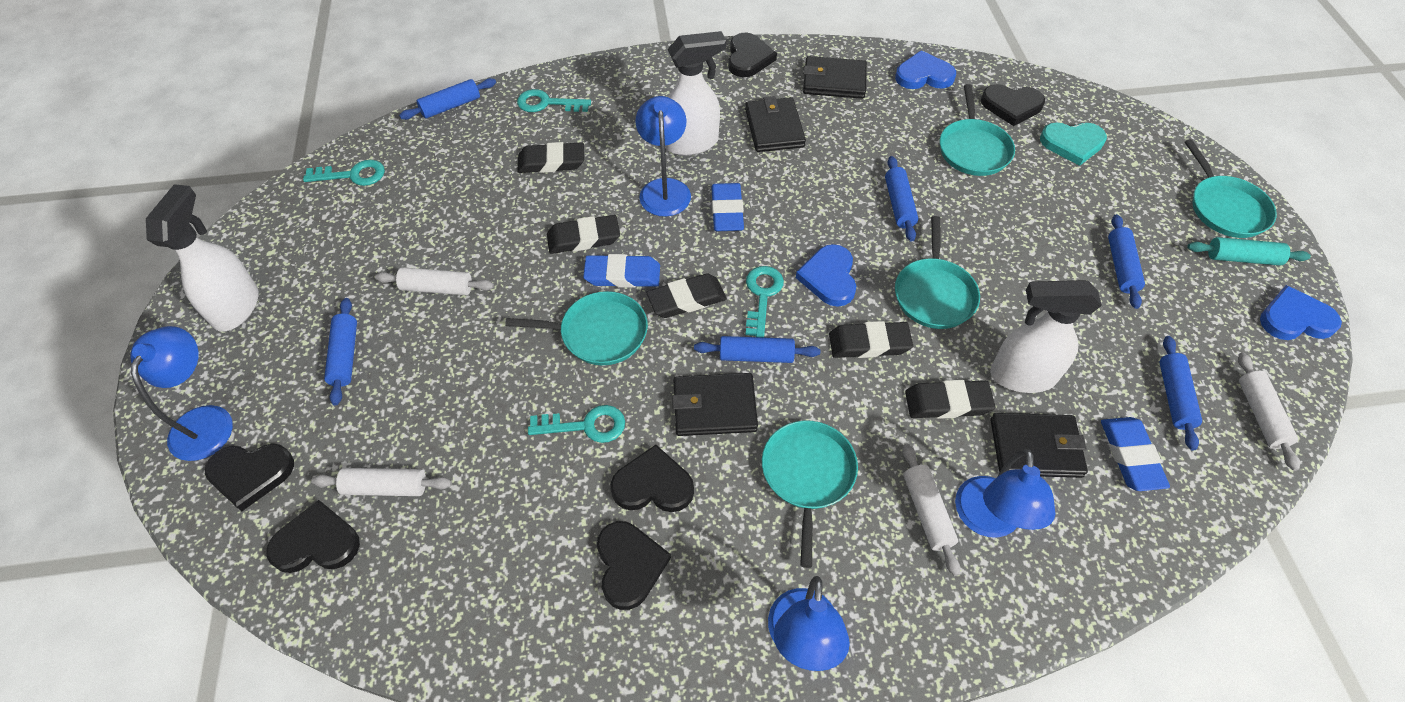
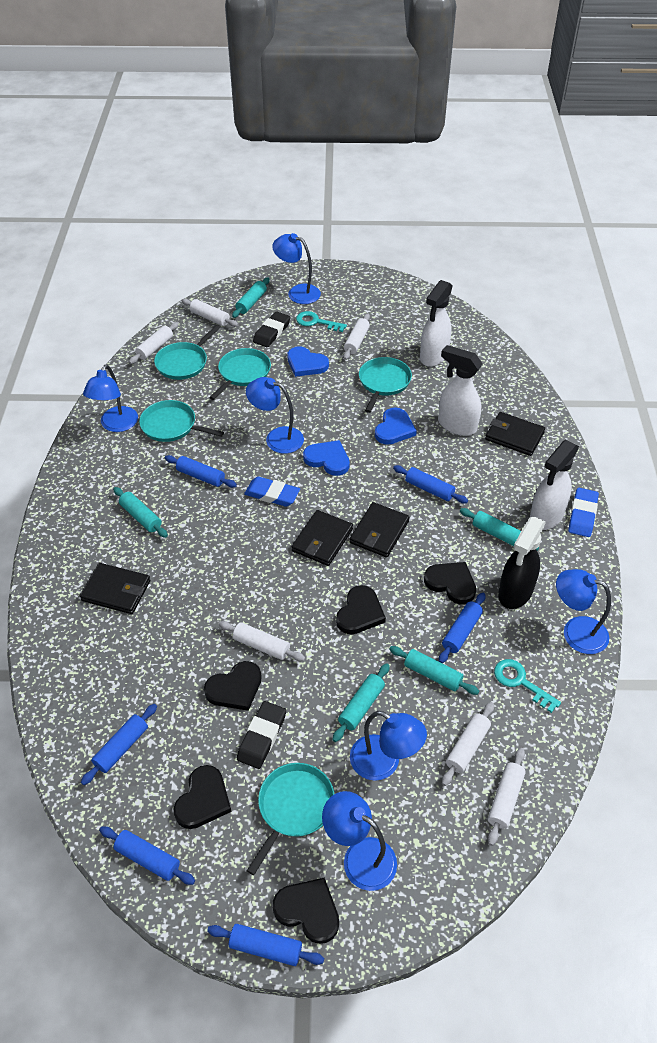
black eraser: [517,142,584,173] [547,215,620,254] [646,273,727,318] [829,321,913,358] [905,380,995,419] = 5 -> [237,701,286,769] [253,311,291,347] = 2
black heart: [205,444,294,511] [267,500,360,573] [597,521,671,610] [610,445,694,512] [728,33,777,77] [981,84,1045,126] = 6 -> [173,765,232,829] [204,661,262,711] [273,877,339,944] [336,585,386,634] [424,562,476,604] = 5
black spray bottle: none = 0 -> [498,517,546,609] = 1
blue eraser: [583,254,660,288] [711,183,744,231] [1101,417,1170,491] = 3 -> [244,476,300,507] [568,488,599,537] = 2
blue lamp: [130,326,233,461] [635,96,691,217] [768,576,850,671] [955,449,1055,538] = 4 -> [83,364,138,432] [246,377,304,454] [272,233,321,304] [322,791,397,891] [350,711,427,781] [556,569,611,654] = 6
turquoise heart: [1040,123,1107,166] = 1 -> none = 0
turquoise key: [303,160,385,186] [517,89,591,112] [528,405,625,443] [746,266,784,338] = 4 -> [296,311,347,332] [494,659,561,713] = 2
turquoise rolling pin: [1187,237,1311,266] = 1 -> [113,487,168,538] [232,277,270,318] [333,663,390,742] [389,646,479,695] [460,508,539,551] = 5
white rolling pin: [311,468,452,496] [375,267,494,295] [902,444,960,576] [1238,352,1300,471] = 4 -> [129,322,179,364] [181,299,238,327] [218,621,305,662] [343,314,370,360] [442,702,494,786] [488,748,526,846] = 6

